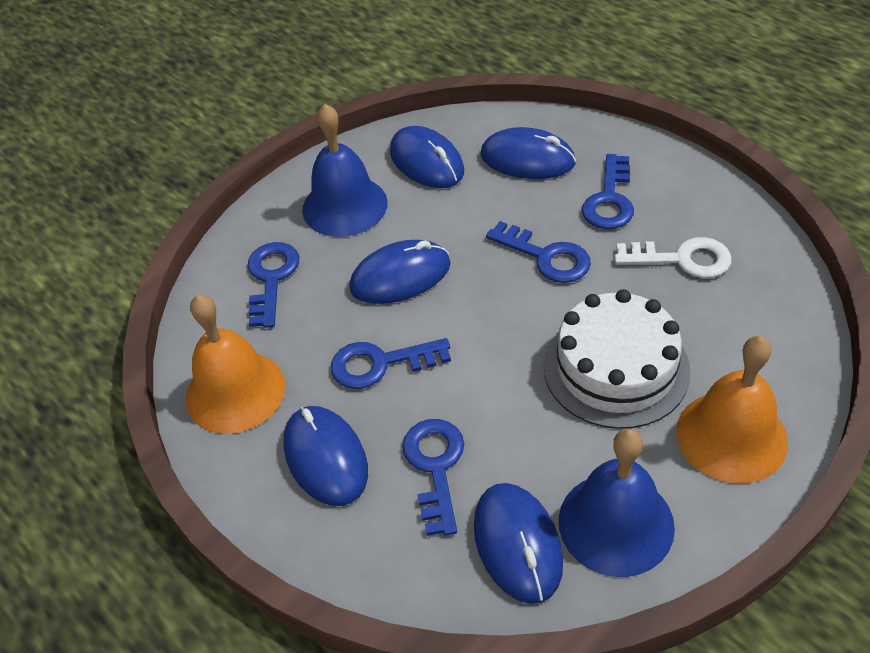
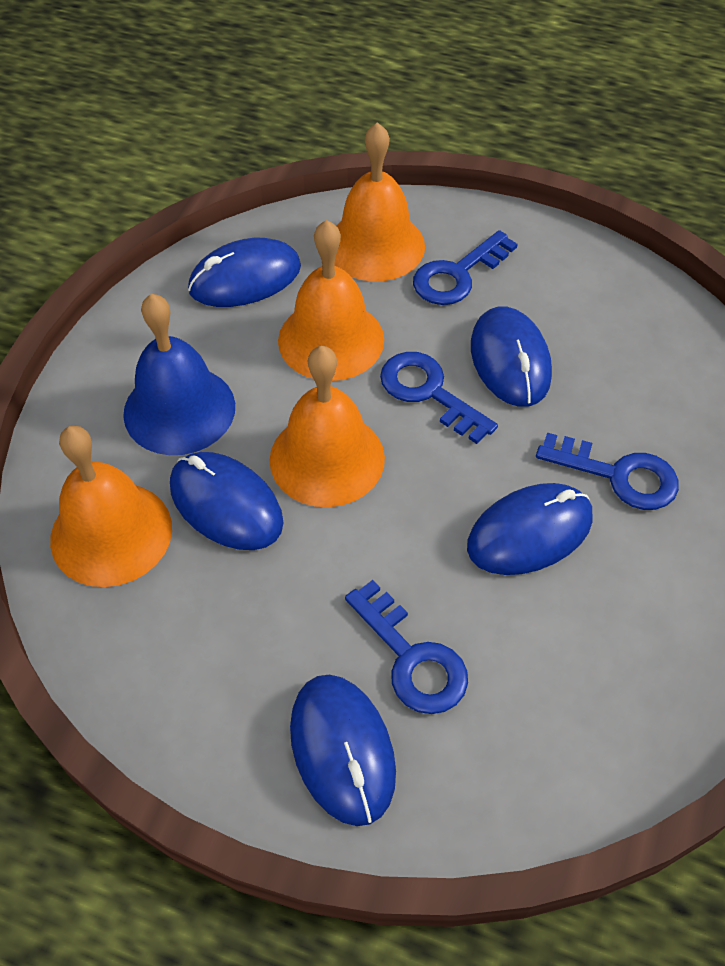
blue bell: [302,104,388,237] [559,428,675,577] = 2 -> [123,294,235,455] = 1
blue key: [248,242,299,328] [331,338,451,389] [402,419,464,536] [486,221,591,283] [582,154,634,229] = 5 -> [345,580,468,714] [380,352,498,444] [413,230,518,305] [536,433,679,510] = 4
orange bell: [186,294,285,434] [676,336,788,484] = 2 -> [50,426,172,587] [270,346,385,507] [278,220,384,381] [334,122,425,282] = 4
white cake: [544,289,691,429] = 1 -> none = 0
white key: [614,237,732,278] = 1 -> none = 0

